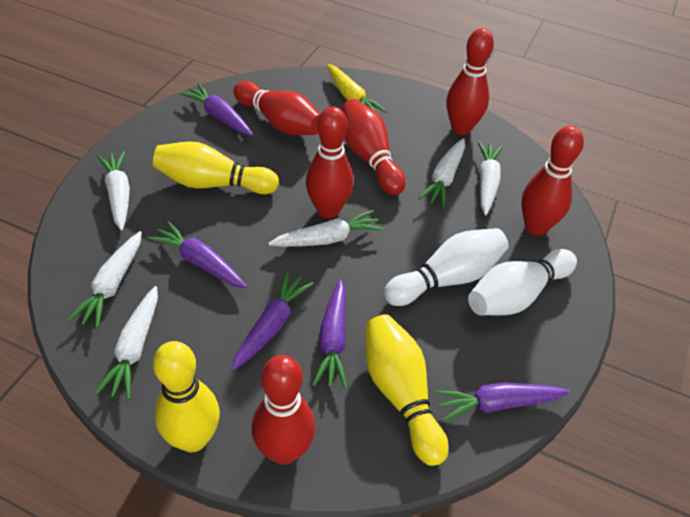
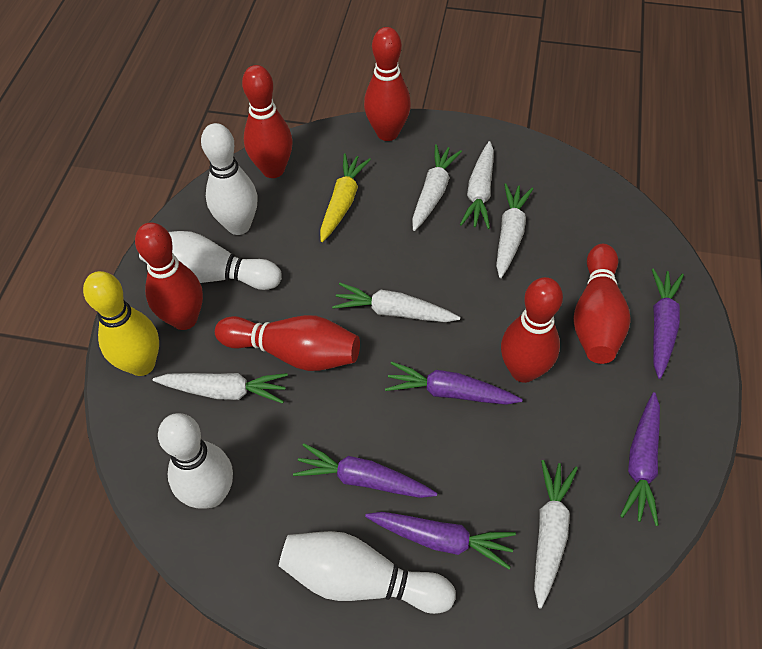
white bowling pin: [384,228,509,306] [468,249,577,316] = 2 -> [139,231,282,290] [158,413,233,509] [201,123,258,235] [279,531,456,614] = 4
yellow bowling pin: [153,142,279,194] [153,341,220,452] [366,314,449,466] = 3 -> [83,271,159,376] = 1

